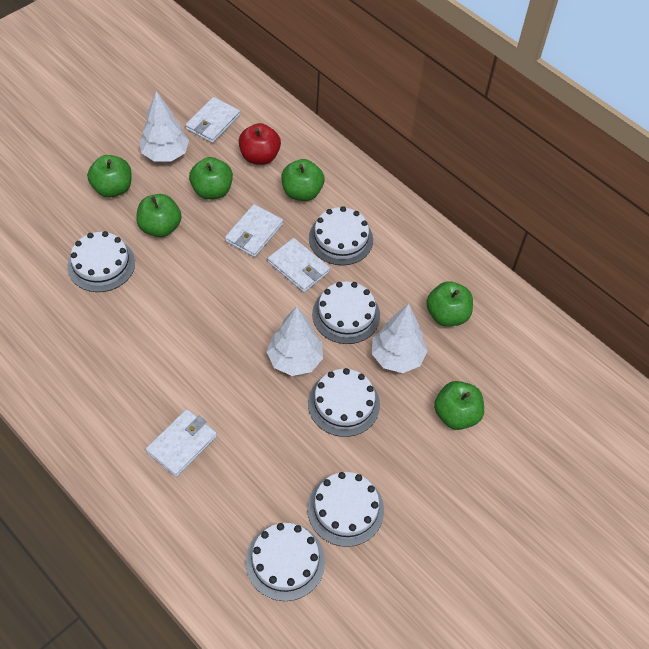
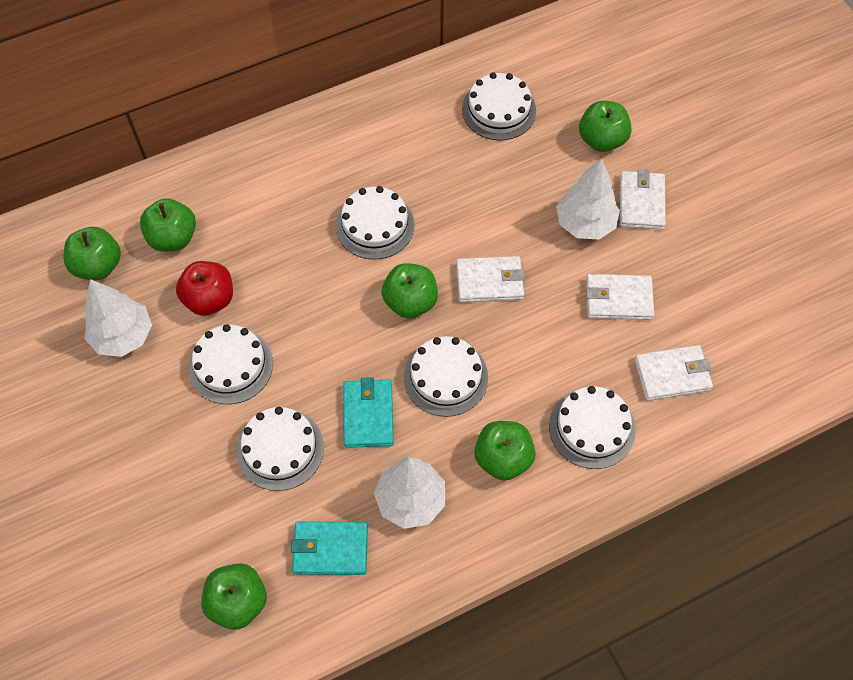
turquoise wallet: none = 0 -> [291,521,368,575] [343,377,394,448] = 2

